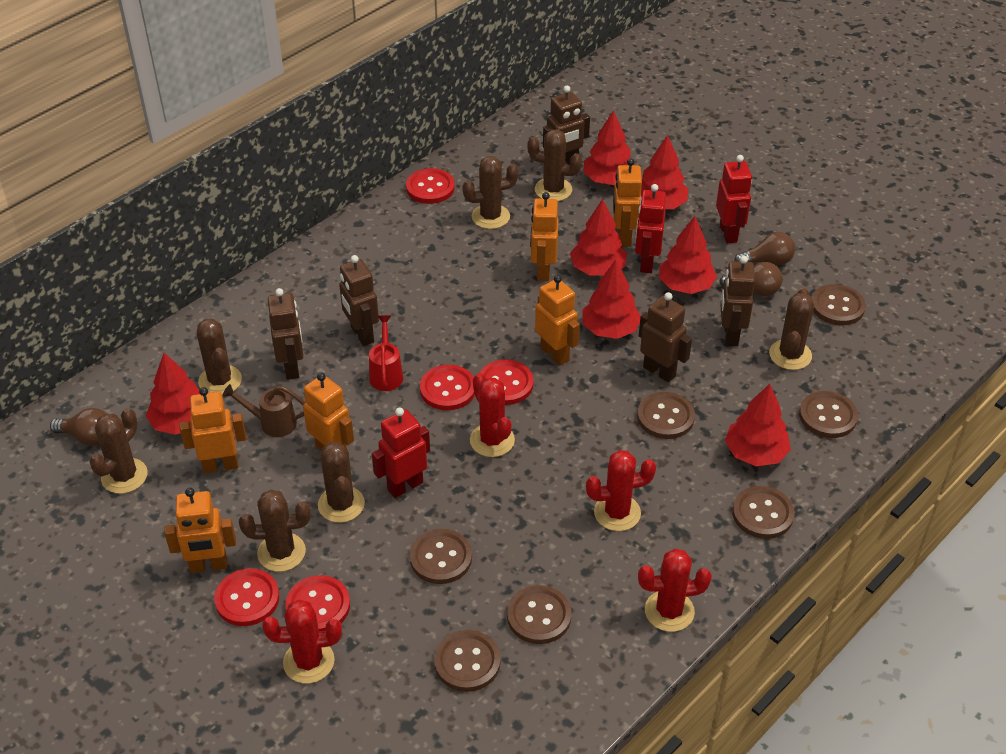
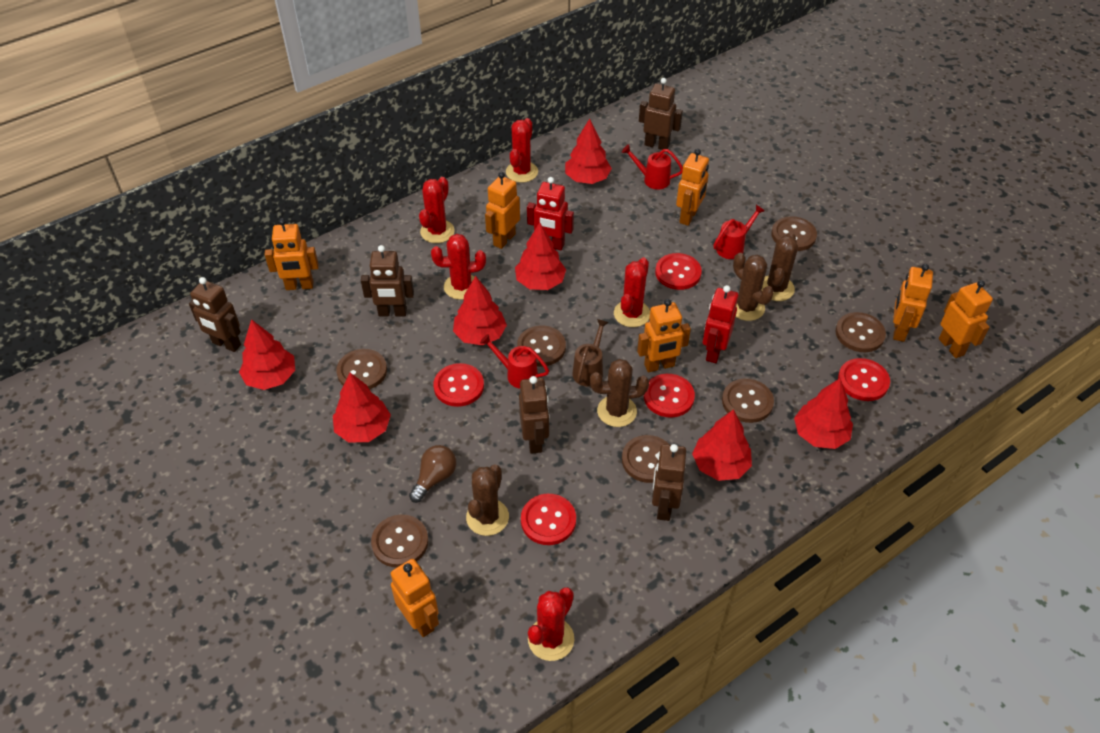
brown cactus: [89,408,148,494] [197,318,242,395] [239,489,311,572] [318,442,365,523] [462,156,519,229] [527,129,582,201] [769,288,814,370] = 7 -> [466,464,509,536] [590,359,649,427] [733,253,774,321] [761,232,798,301] = 4
brown light bulb: [50,408,106,446] [719,262,782,296] [734,232,795,266] = 3 -> [409,445,456,503] = 1
orange robot: [164,488,236,573] [179,387,246,473] [303,373,354,451] [530,192,558,282] [535,275,580,366] [613,158,642,247] = 6 -> [264,218,319,290] [391,559,439,637] [485,172,520,249] [637,299,691,372] [676,149,709,226] [893,264,933,342] [939,280,993,358] = 7
red cactus: [262,600,342,684] [470,373,515,457] [586,450,656,531] [638,549,712,632] = 4 -> [419,177,455,243] [431,234,486,300] [506,118,538,183] [528,587,574,661] [614,257,650,327] = 5
red robot: [372,408,430,498] [635,184,666,273] [716,155,752,243] = 3 -> [527,177,574,251] [703,285,738,363] = 2
red watering can: [369,315,403,391] = 1 -> [480,334,549,389] [622,144,683,190] [714,205,765,259] = 3

